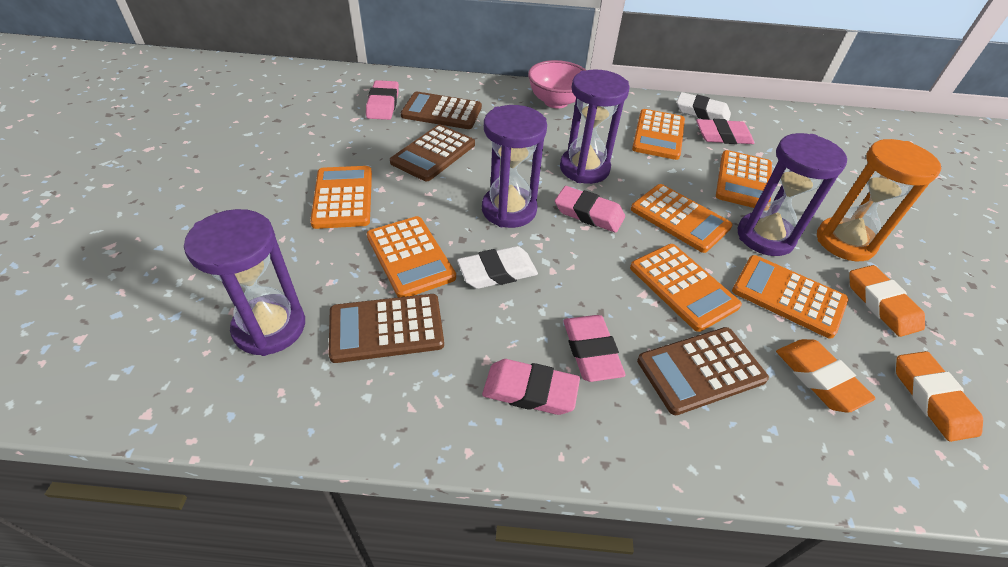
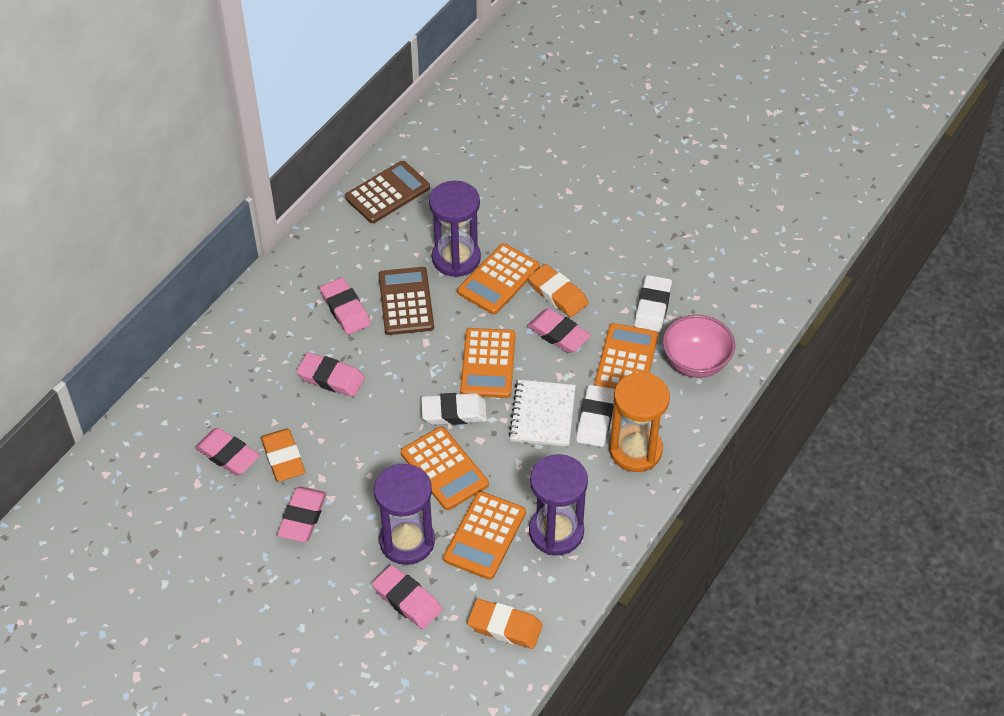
brown calculator: [329,294,444,363] [390,124,475,181] [401,91,482,129] [637,327,769,415] = 4 -> [345,161,430,223] [378,267,434,335] = 2
orange calculator: [310,166,372,229] [367,216,456,297] [630,244,742,332] [631,184,732,253] [632,109,685,160] [716,150,772,208] [732,255,848,339] = 7 -> [401,426,489,510] [443,491,526,580] [457,243,540,314] [460,328,516,398] [594,323,658,389] = 5
pink eraser: [366,80,399,120] [482,359,580,415] [555,186,625,233] [563,315,626,382] [696,119,754,144] = 5 -> [195,428,260,476] [277,487,327,542] [296,352,365,397] [320,277,371,335] [372,565,442,629] [527,308,591,353] = 6
purple hourglass: [184,209,305,356] [482,105,547,228] [560,70,630,184] [738,133,847,256] = 4 -> [374,463,435,565] [429,180,481,277] [529,454,588,555] = 3
white eraser: [457,246,538,289] [677,92,731,121] = 2 -> [421,393,487,425] [576,385,615,447] [634,275,672,332] = 3
white notebook: none = 0 -> [509,380,576,447] = 1

